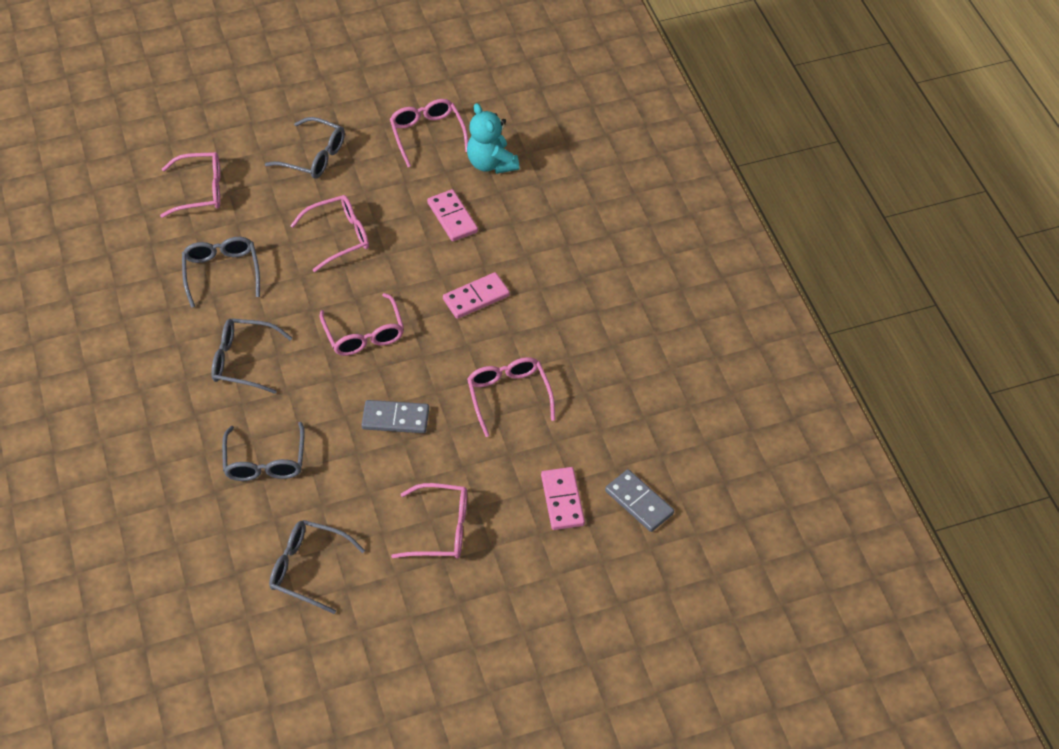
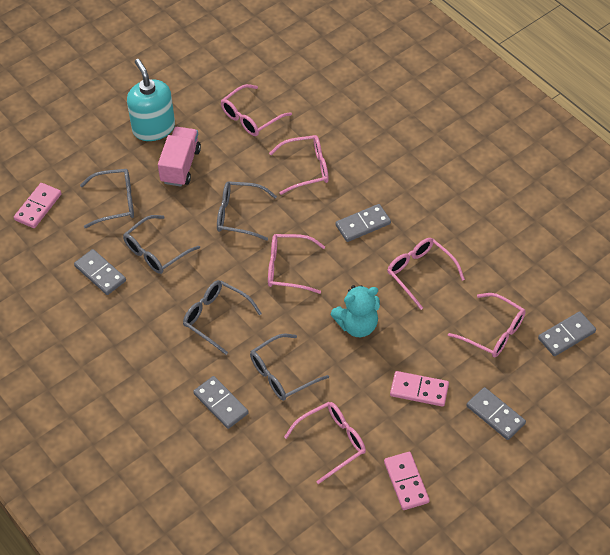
grey domino: [361,400,429,433] [605,469,674,532] = 2 -> [74,249,126,295] [193,376,249,429] [336,204,391,242] [466,387,526,440] [538,311,596,356] = 5
pink truck: none = 0 -> [158,127,201,186] = 1
turquoise soap dispenser: none = 0 -> [127,59,175,141] = 1

